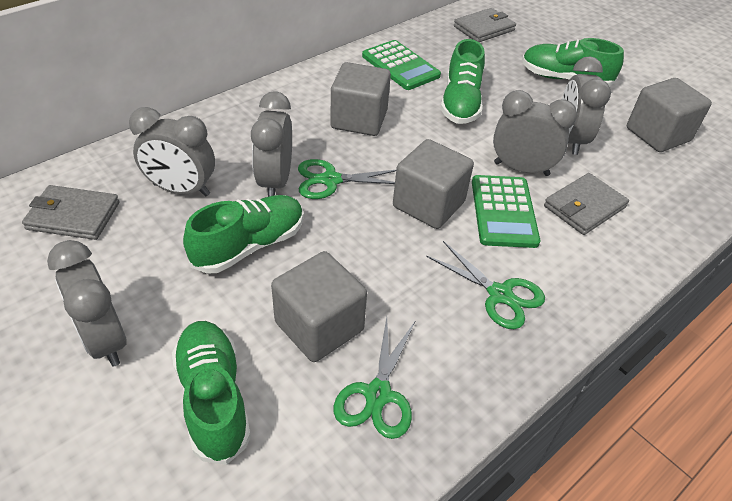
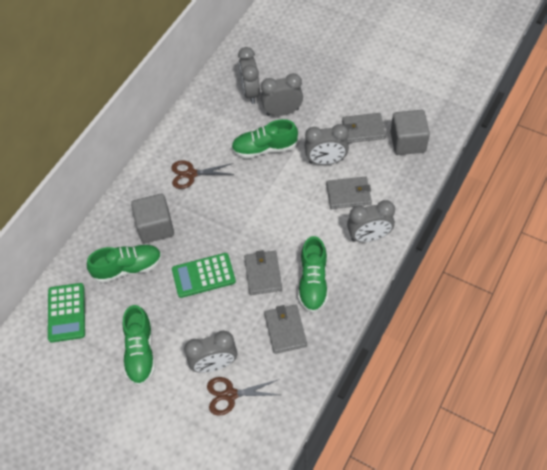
brown scissors: none = 0 -> [172,160,234,189] [207,377,280,416] = 2
green scissors: [298,159,396,199] [334,317,416,439] [426,241,545,329] = 3 -> none = 0
grey cube: [271,251,367,362] [330,62,391,136] [393,139,474,229] [627,78,712,152] = 4 -> [131,194,174,243] [390,110,430,155] = 2
grey wallet: [22,185,119,240] [454,8,516,42] [544,173,629,235] = 3 -> [244,250,282,295] [264,304,307,354] [326,176,372,209] [342,113,386,143] = 4

